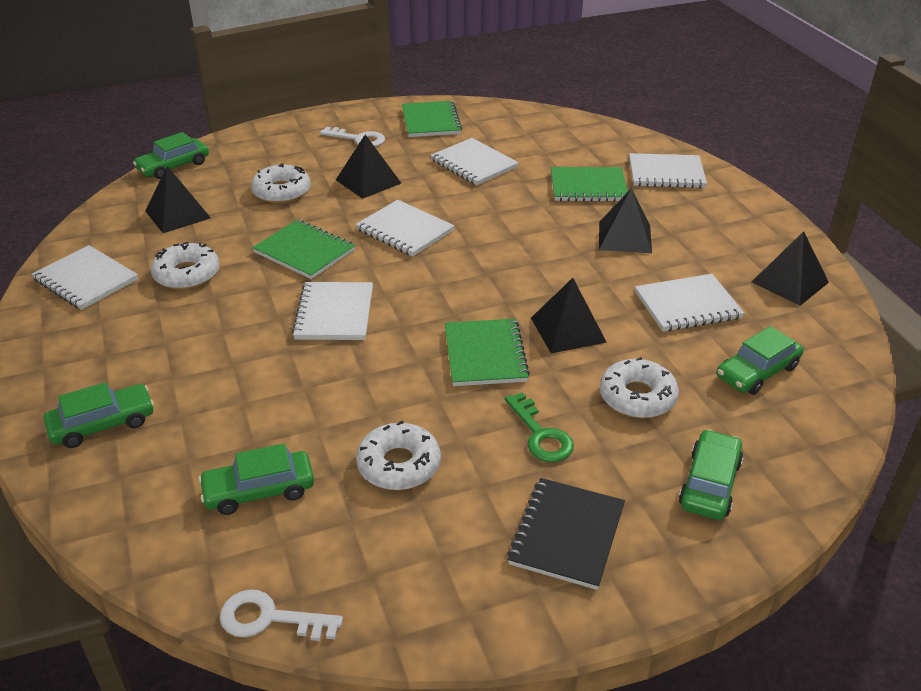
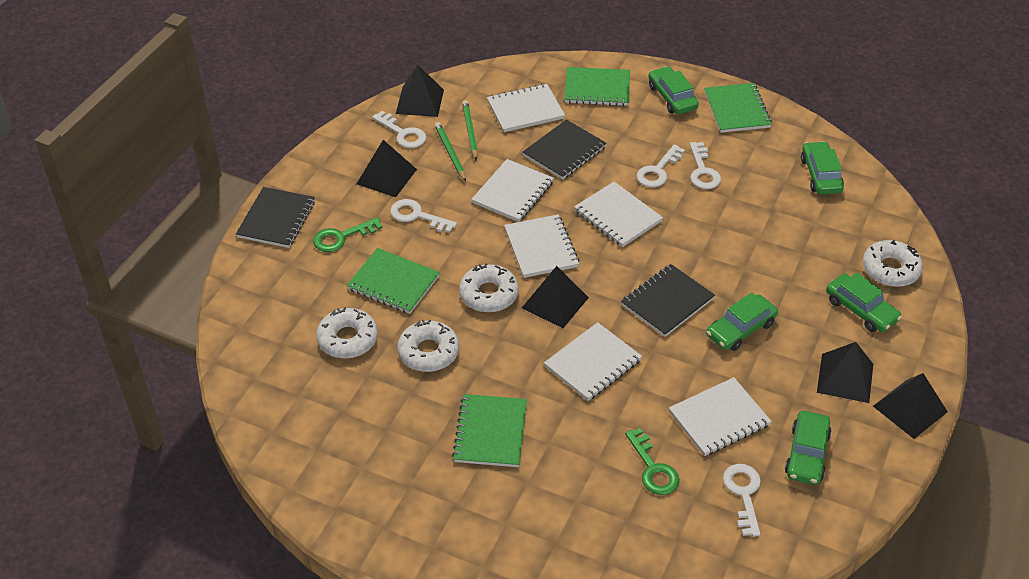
black notebook: [507,478,625,590] = 1 -> [236,187,315,248] [523,119,606,180] [621,264,715,337] = 3
green key: [505,392,574,462] = 1 -> [313,217,383,252] [625,428,680,495] = 2
green pencil: none = 0 -> [435,122,466,181] [462,100,478,160] = 2
white key: [220,589,343,641] [320,127,385,147] = 2 -> [372,111,426,148] [390,199,457,233] [637,144,685,187] [690,142,721,189] [723,464,761,537] = 5

